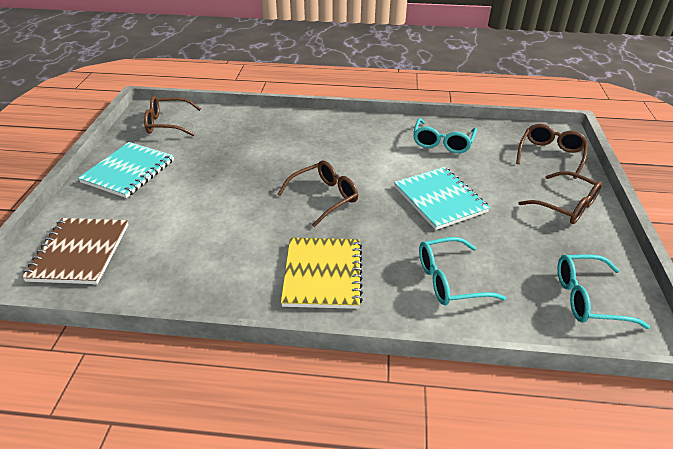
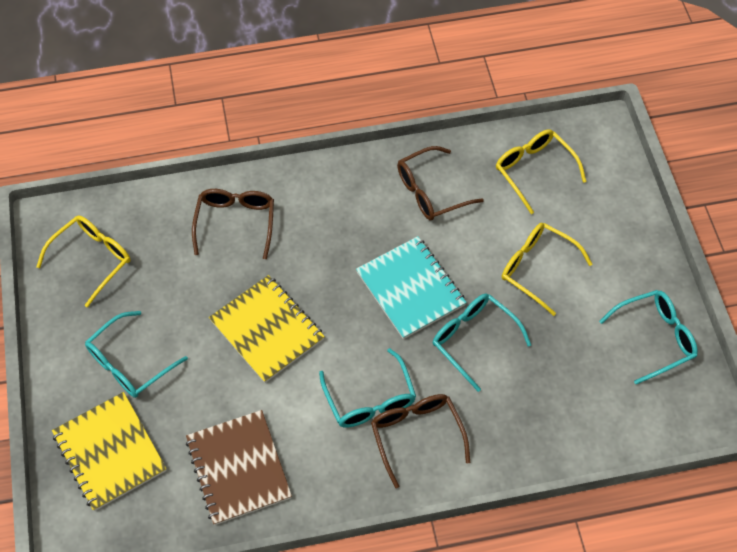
brown glasses: [144,96,201,136] [278,160,358,227] [516,124,588,179] [518,171,602,224] = 4 -> [192,189,274,259] [371,394,470,488] [397,146,484,220] = 3
turquoise glasses: [413,118,477,153] [419,237,506,306] [557,255,650,329] = 3 -> [85,311,188,398] [319,348,416,428] [433,294,531,392] [599,290,698,384] = 4
turquoise notebook: [78,142,174,198] [394,167,490,230] = 2 -> [356,236,467,339] = 1
yellow glasses: none = 0 -> [37,215,131,308] [496,129,586,214] [502,223,592,316] = 3
yellow notebook: [281,238,363,309] = 1 -> [52,392,167,511] [209,275,325,383] = 2

